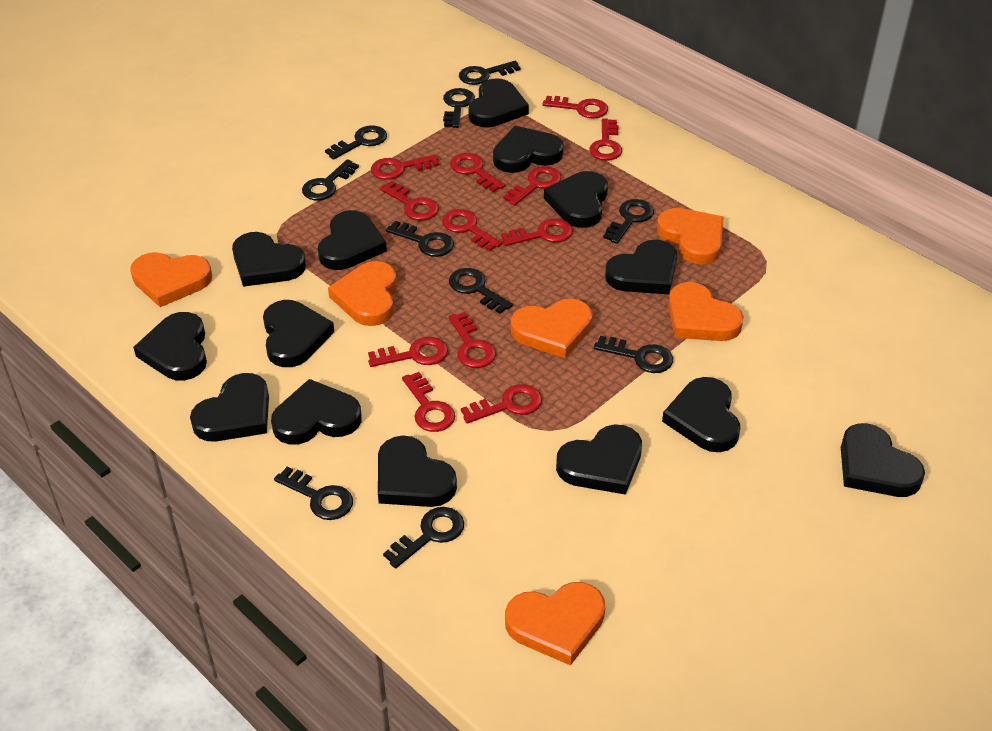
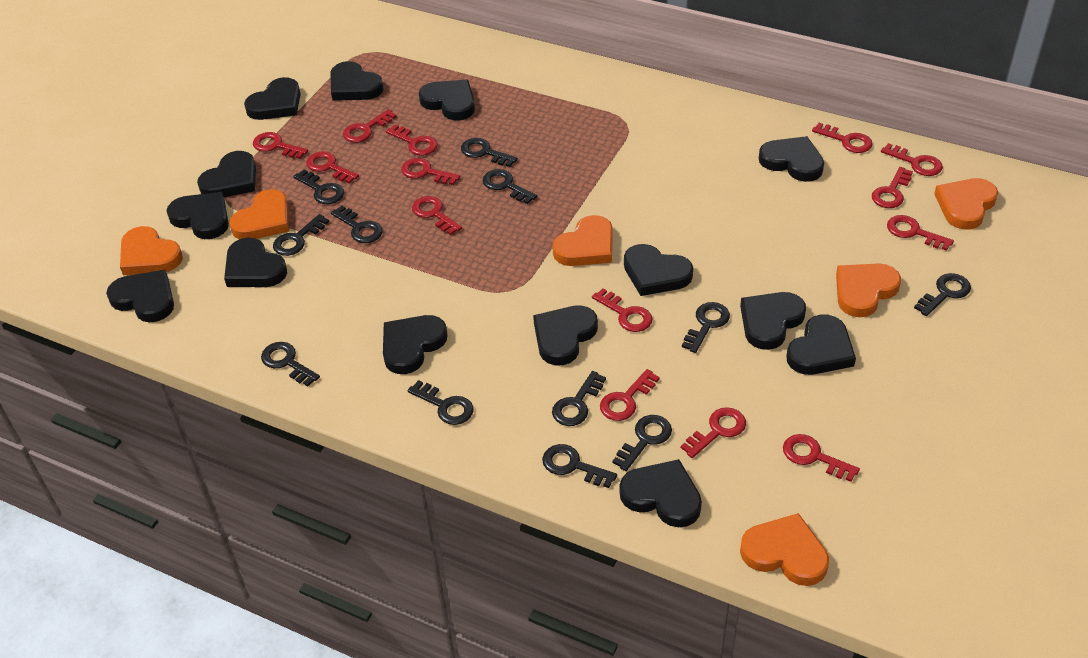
black key: [274,466,353,520] [302,159,359,200] [325,125,387,160] [383,507,464,568] [386,221,454,257] [443,88,475,128] [449,268,513,314] [459,61,521,85] [594,336,673,373] [603,199,654,244] = 10 -> [261,342,320,387] [273,214,329,256] [293,169,344,204] [331,206,383,243] [407,380,474,425] [461,138,518,167] [482,169,537,204] [542,444,617,488] [552,371,606,426] [613,415,672,471] [682,302,730,353] [914,273,971,316] = 12
red key: [368,337,448,367] [371,154,439,180] [380,181,439,221] [402,372,455,432] [442,209,502,251] [449,312,496,368] [450,153,506,192] [461,384,542,423] [501,218,573,246] [503,166,561,206] [543,96,608,119] [589,119,622,161] = 12 -> [253,132,308,159] [306,151,359,184] [343,109,397,143] [386,124,438,156] [401,158,460,185] [412,196,462,235] [592,288,653,332] [600,369,660,421] [681,407,746,458] [783,434,860,482] [812,123,873,153] [872,167,913,208] [881,143,943,176] [887,215,954,251] = 14

